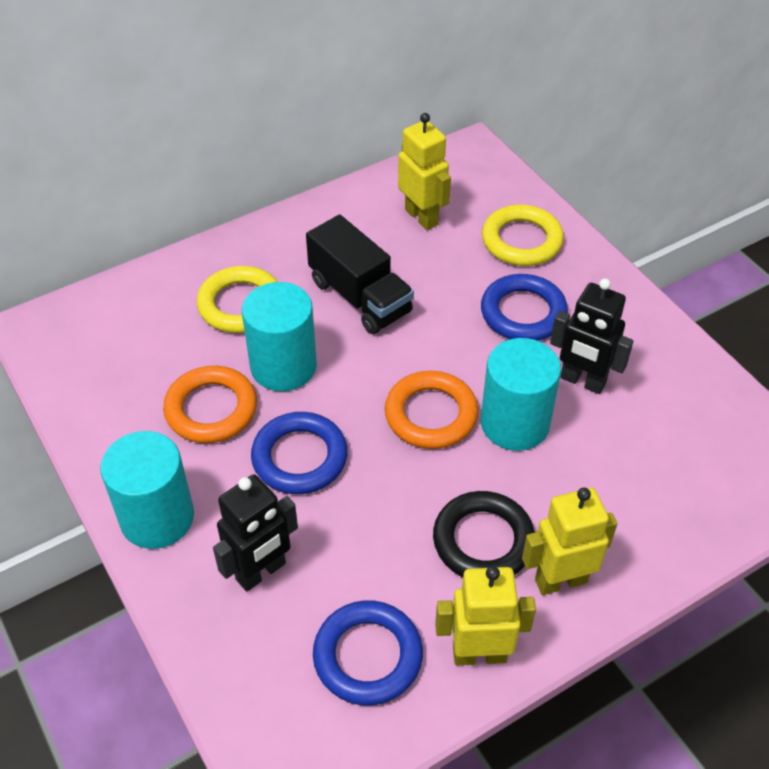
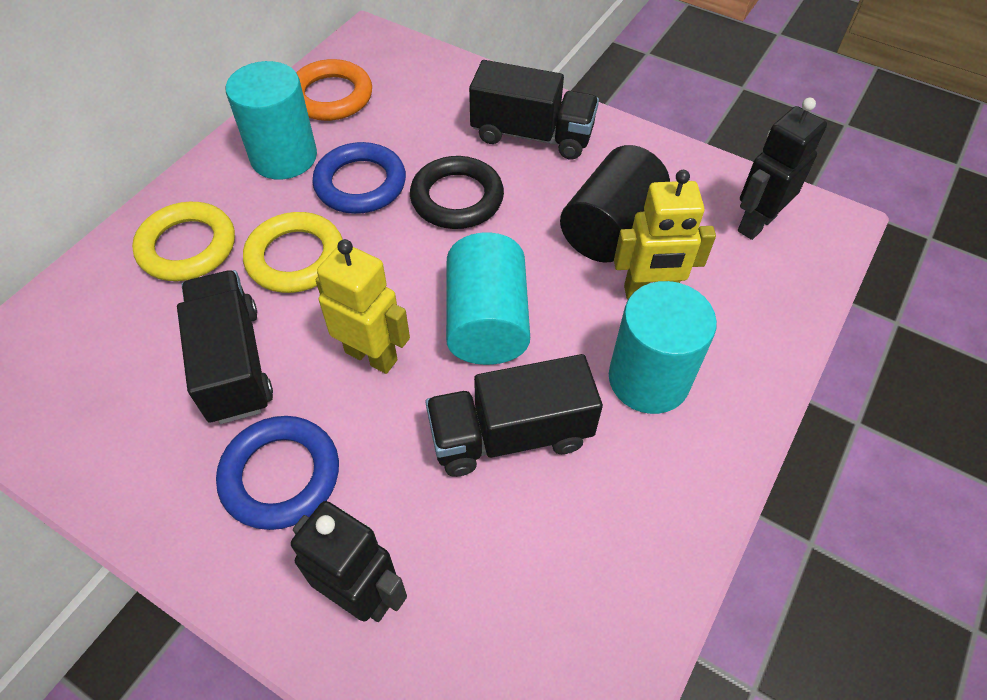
black cylinder: none = 0 -> [560,145,670,263] = 1
black truck: [306,215,414,334] = 1 -> [177,270,273,424] [426,354,603,477] [469,60,599,160] = 3
blue ring: [251,412,348,494] [313,600,423,706] [481,274,568,341] = 3 -> [216,416,339,530] [312,142,406,214] = 2
orange ring: [163,366,257,443] [385,371,478,449] = 2 -> [296,59,372,121] = 1
yellow robot: [398,113,451,230] [435,566,536,665] [522,488,617,595] = 3 -> [316,239,410,374] [614,170,716,300] = 2

